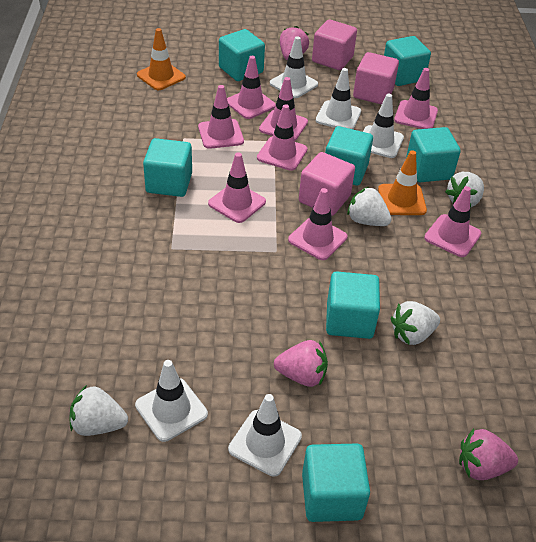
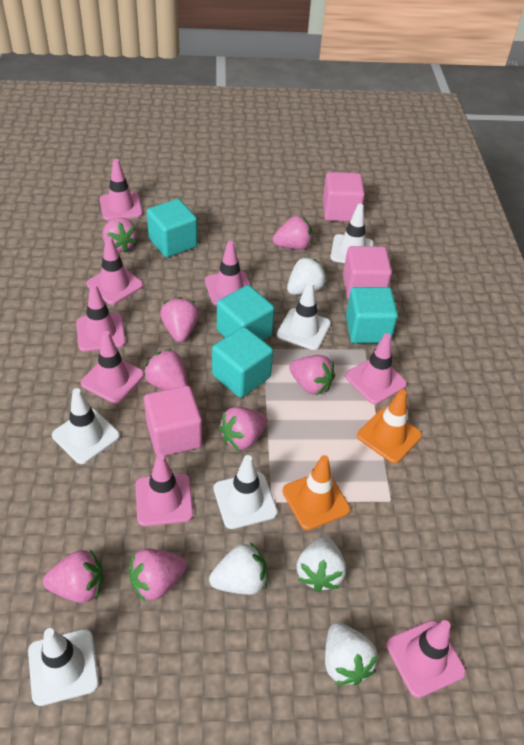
pink strawberry: [274,340,328,387] [280,26,309,60] [459,429,518,480] = 3 -> [43,550,103,603] [103,217,138,253] [128,549,187,602] [143,348,188,390] [160,297,199,342] [219,407,268,450] [273,216,312,250] [289,355,335,395] = 8
turquoise cube: [143,138,192,197] [219,29,265,81] [302,443,370,522] [325,126,373,185] [326,271,380,339] [384,36,431,86] [406,127,461,182] = 7 -> [147,199,198,257] [212,327,273,398] [217,285,275,340] [346,287,398,343] = 4

